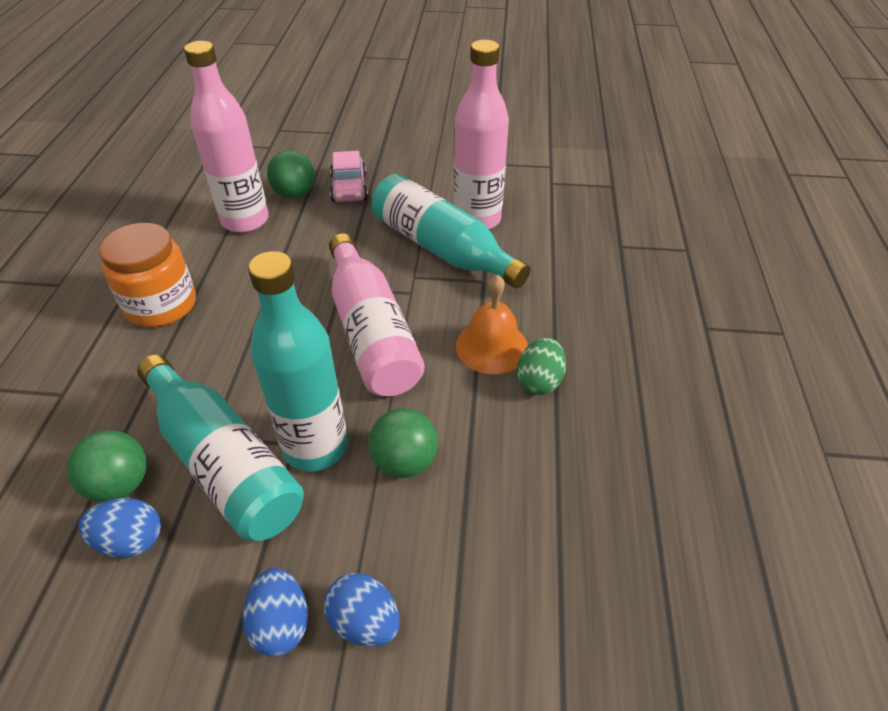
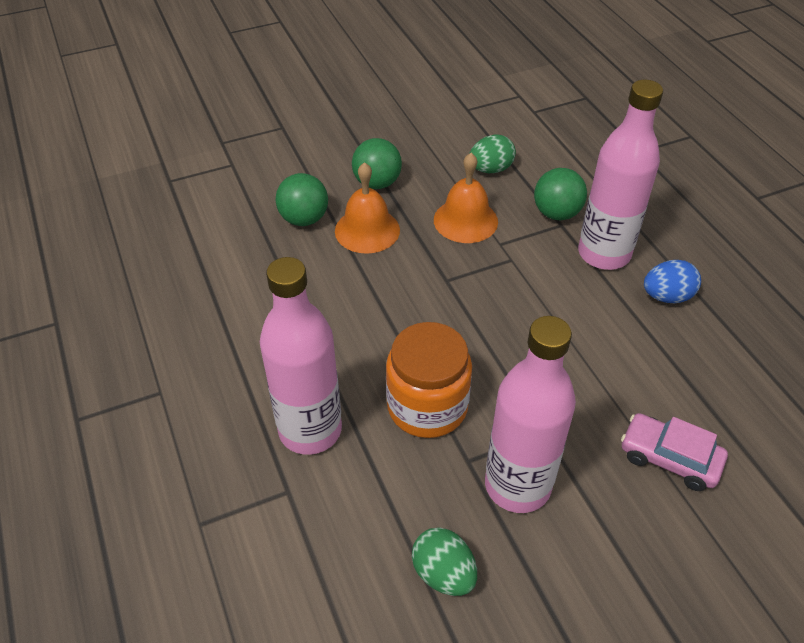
blue egg: [78,498,161,558] [243,568,308,657] [324,573,400,647] = 3 -> [644,260,701,303] = 1
green egg: [517,337,566,395] = 1 -> [412,527,477,596] [469,134,516,173] = 2
orange bell: [456,274,528,374] = 1 -> [335,162,400,254] [434,153,498,243] = 2
turquoise bottle: [137,354,304,541] [248,251,348,472] [372,174,531,288] = 3 -> none = 0

